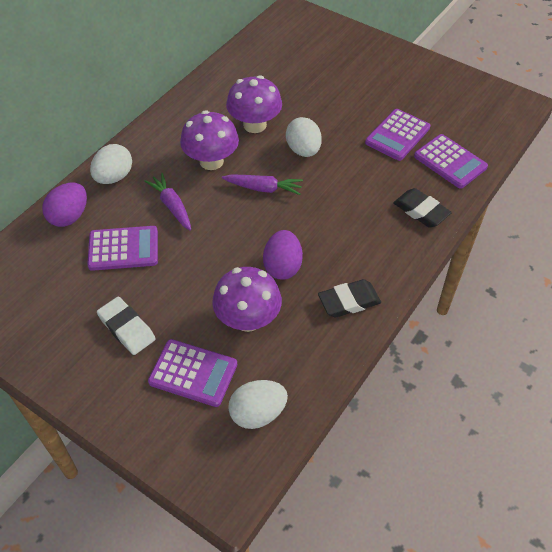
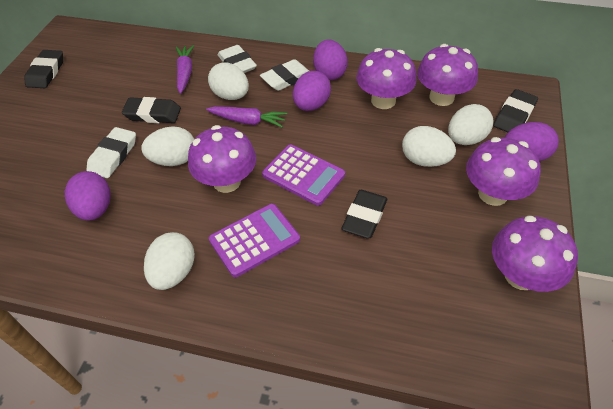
black eraser: [318,279,381,317] [393,188,452,228] = 2 -> [24,50,63,88] [122,97,181,123] [341,190,388,239] [493,89,538,132] = 4
purple calculator: [87,226,158,271] [148,339,237,407] [365,109,430,161] [414,134,488,189] = 4 -> [209,204,300,277] [262,145,345,206] = 2
purple egg: [42,183,87,227] [263,230,303,280] = 2 -> [65,171,111,220] [293,71,331,111] [313,40,348,80] [505,122,559,161] = 4
purple mushroom: [180,110,239,170] [212,267,282,332] [226,75,282,133] = 3 -> [188,125,256,193] [356,48,417,109] [417,44,478,106] [466,137,541,206] [492,215,578,292] = 5
white egg: [90,144,132,184] [228,380,288,429] [286,117,322,157] = 3 -> [141,126,194,166] [144,232,195,290] [208,62,249,100] [402,126,456,167] [448,104,493,145] = 5
white eraser: [97,297,156,355] = 1 -> [86,127,136,178] [218,45,257,73] [260,59,309,91] = 3

